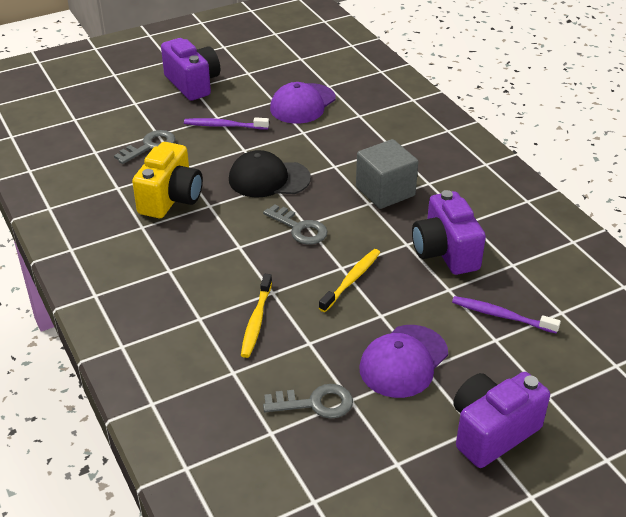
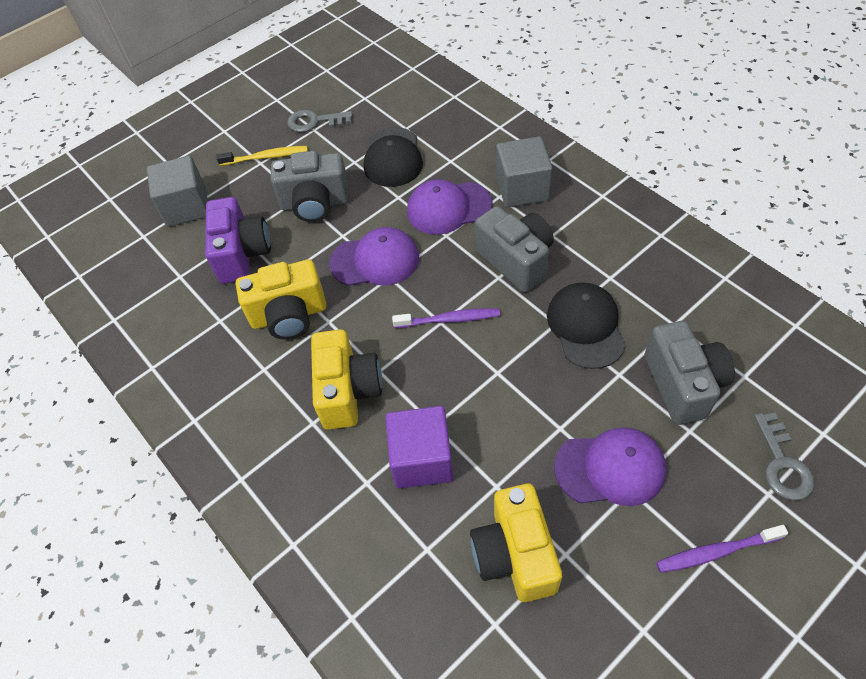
black cap: [229,150,311,198] = 1 -> [364,127,423,187] [547,282,626,369] = 2
grey camera: none = 0 -> [270,151,349,222] [475,206,554,292] [645,321,735,425] = 3
grey cube: [356,139,418,209] = 1 -> [147,156,208,227] [496,137,553,207] = 2
grey key: [114,130,175,164] [263,204,328,245] [263,384,353,419] = 3 -> [287,110,353,132] [754,413,815,500] = 2
purple camera: [161,38,220,101] [412,190,486,275] [453,372,550,468] = 3 -> [205,197,271,284] = 1
purple cap: [270,82,335,124] [359,325,448,398] = 2 -> [329,227,419,286] [407,179,492,235] [554,428,667,506] = 3
purple cube: none = 0 -> [385,406,454,488] = 1
yellow camera: [132,142,203,218] = 1 -> [236,259,326,339] [311,329,382,430] [470,483,562,602] = 3
yellow toothbrush: [241,274,272,358] [319,249,380,312] = 2 -> [217,146,308,166] = 1

